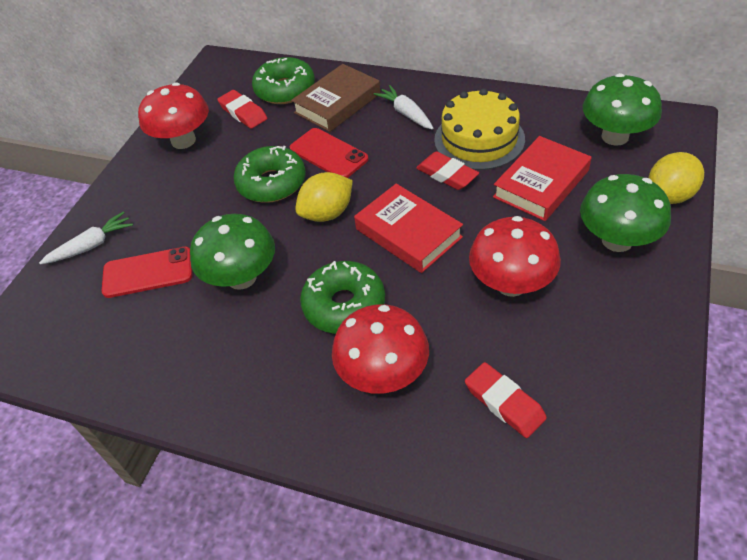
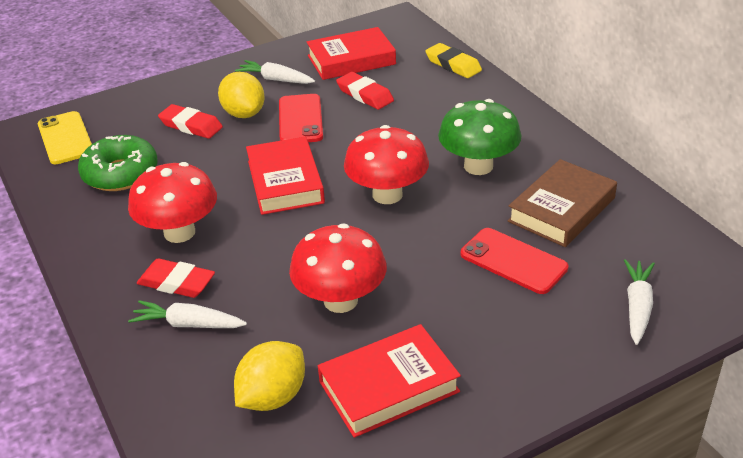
green donut: [234,146,306,203] [252,57,315,104] [300,261,385,334] = 3 -> [78,135,158,191] = 1
green mushroom: [190,214,275,290] [580,174,671,252] [583,73,662,146] = 3 -> [438,99,522,175] = 1
red book: [354,184,463,273] [493,136,591,221] = 2 -> [246,137,325,215] [307,27,396,80] [318,324,461,438] = 3
white carrot: [39,211,133,264] [374,85,433,130] = 2 -> [128,300,247,328] [235,60,315,84] [624,259,655,345] = 3
yellow cake: [434,88,525,170] = 1 -> none = 0
yellow eraser: none = 0 -> [425,43,482,78] = 1
yellow phone: none = 0 -> [38,111,92,164] = 1

